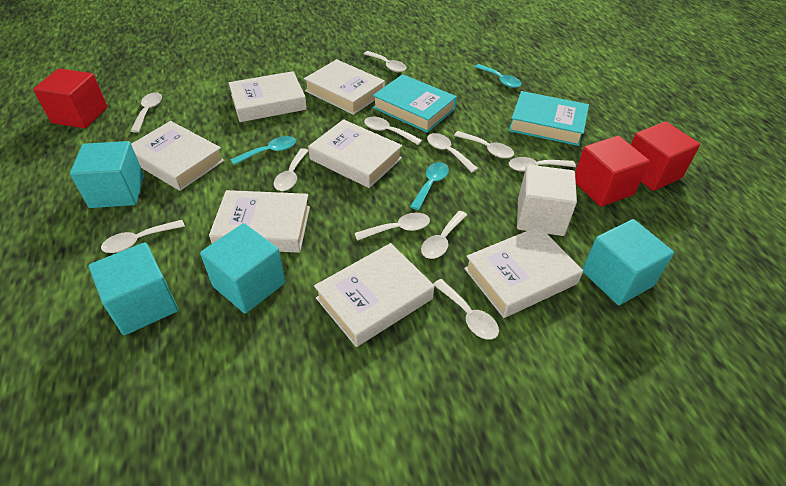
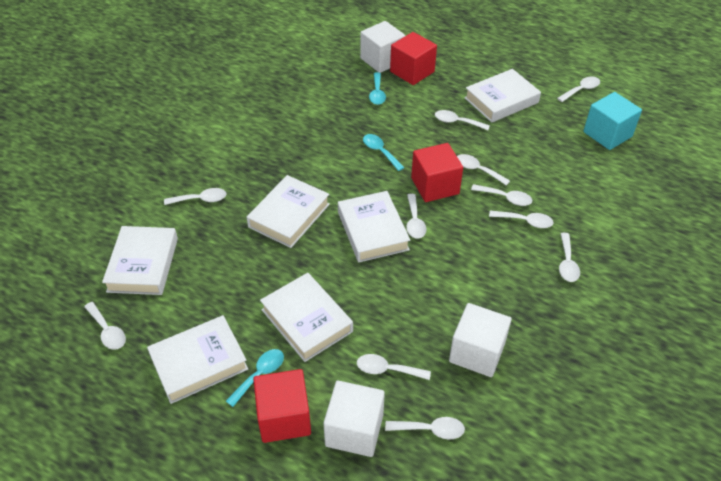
turquoise book: [373,74,457,133] [509,91,589,146] = 2 -> none = 0
turquoise cube: [70,141,144,208] [89,242,178,335] [200,223,286,314] [582,219,674,305] = 4 -> [583,92,642,150] = 1
white book: [131,121,224,191] [209,190,310,253] [229,71,307,122] [304,59,385,115] [308,119,402,188] [314,243,434,347] [464,226,583,318] = 7 -> [102,226,178,295] [147,315,248,404] [247,175,330,248] [260,273,353,362] [338,191,410,262] [464,69,541,123] = 6
white cube: [517,165,577,236] = 1 -> [323,381,385,457] [360,21,405,73] [449,303,512,377] = 3

